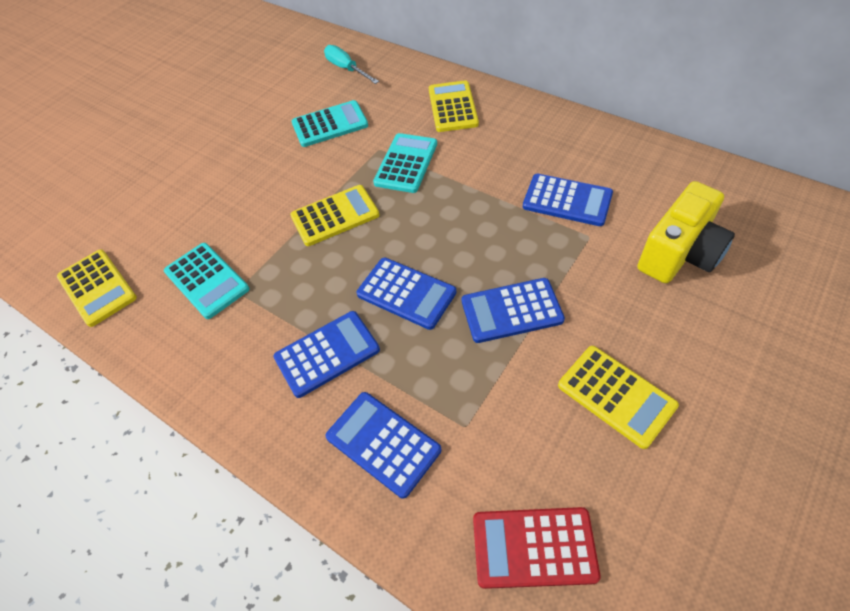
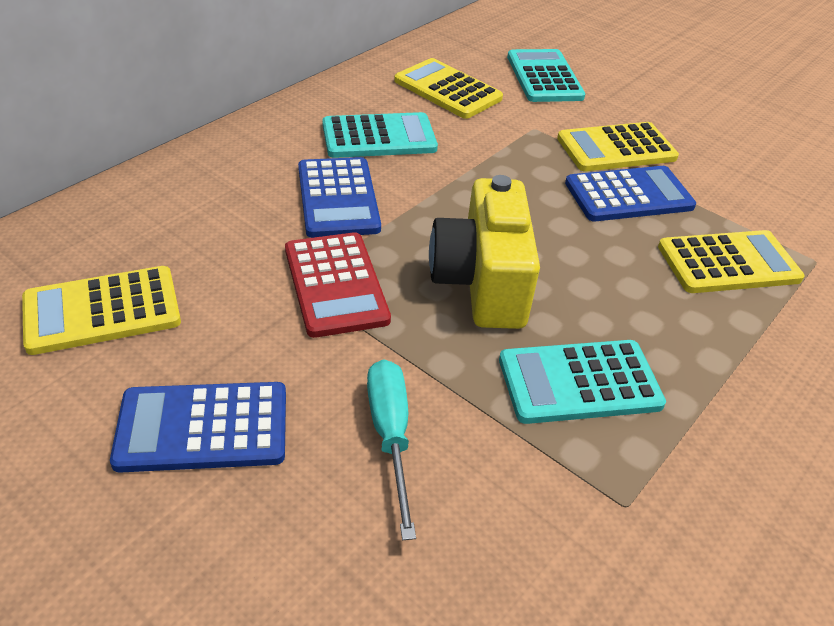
blue calculator: [273,311,380,398] [325,392,441,499] [356,258,456,330] [462,278,565,343] [523,174,613,226] = 5 -> [110,382,286,473] [298,157,381,238] [565,166,696,221] = 3

